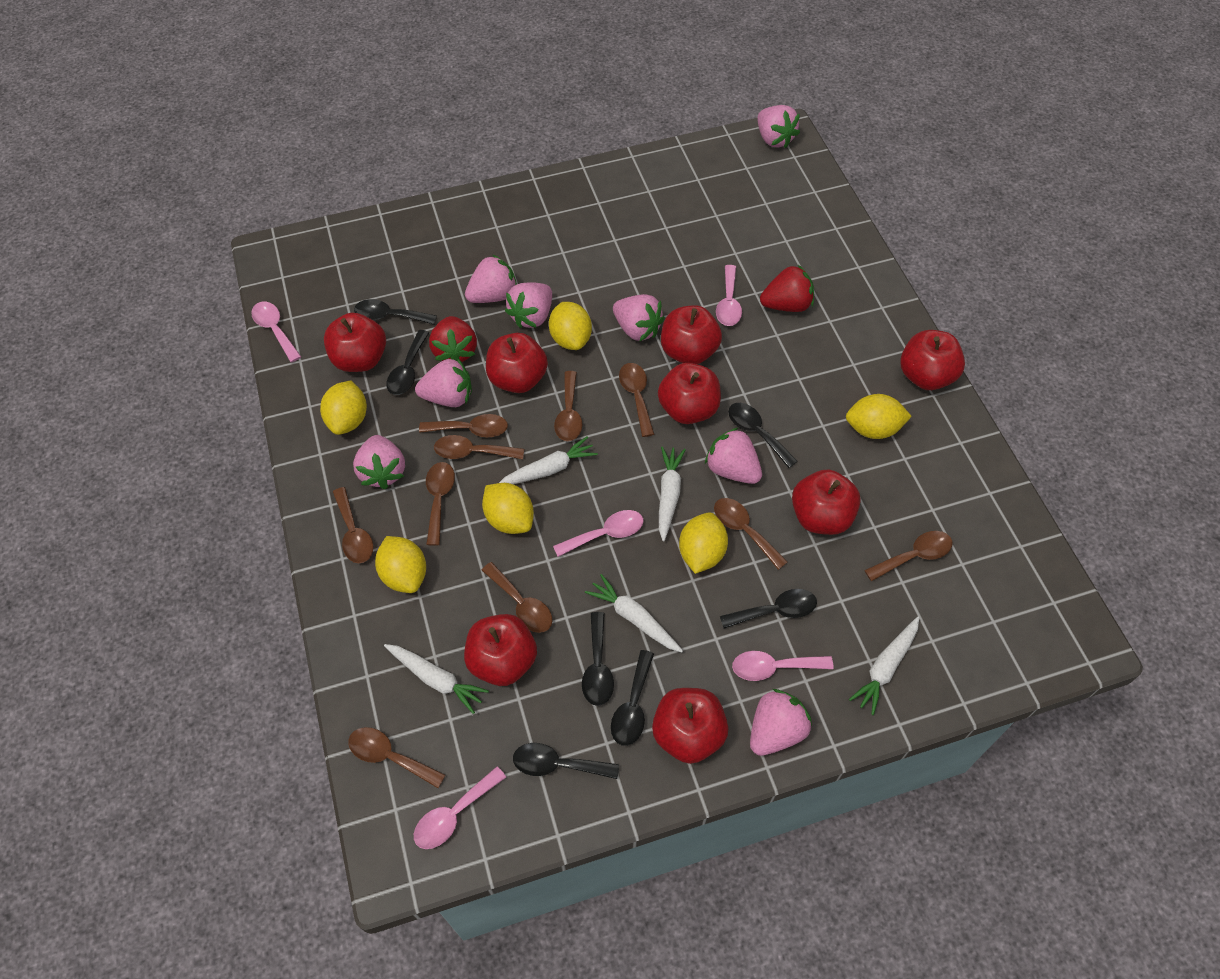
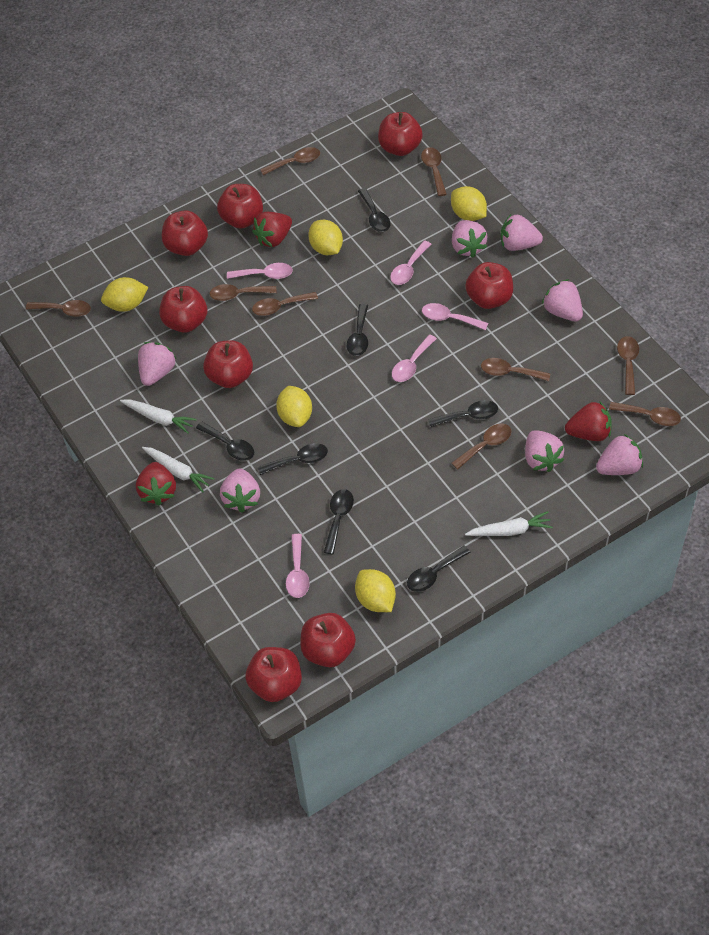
brown spoon: [333,487,373,563] [348,727,445,788] [419,414,508,437] [426,462,455,546] [434,435,524,459] [482,562,552,633] [554,371,582,441] [619,363,654,437] [714,498,787,570] [864,531,952,581] = 10 -> [26,300,91,317] [210,284,277,301] [252,292,318,316] [260,147,320,175] [421,147,447,196] [451,423,511,470] [481,358,550,381] [609,402,681,426] [617,336,639,395] = 9
pink strawberry: [353,435,405,489] [415,358,472,407] [465,254,517,303] [505,283,552,328] [613,294,665,342] [705,427,762,484] [750,689,812,756] [757,105,800,148] = 8 -> [138,342,177,386] [220,468,260,513] [452,220,487,258] [500,214,543,251] [525,430,564,472] [542,279,583,321] [596,434,643,475] = 7
red strawberry: [429,316,477,362] [760,265,814,312] = 2 -> [136,462,176,506] [252,212,292,247] [565,402,612,441] = 3
white carrot: [384,644,489,714] [499,436,598,484] [585,574,683,652] [659,446,686,541] [849,616,919,715] = 5 -> [120,399,197,434] [142,447,214,493] [465,511,553,536] = 3
yellow lemon: [320,381,367,435] [375,536,426,593] [482,483,534,534] [549,302,592,350] [679,512,728,574] [846,394,912,439] = 6 -> [101,277,148,312] [276,386,312,427] [308,220,343,255] [355,569,396,612] [451,186,487,221] = 5

